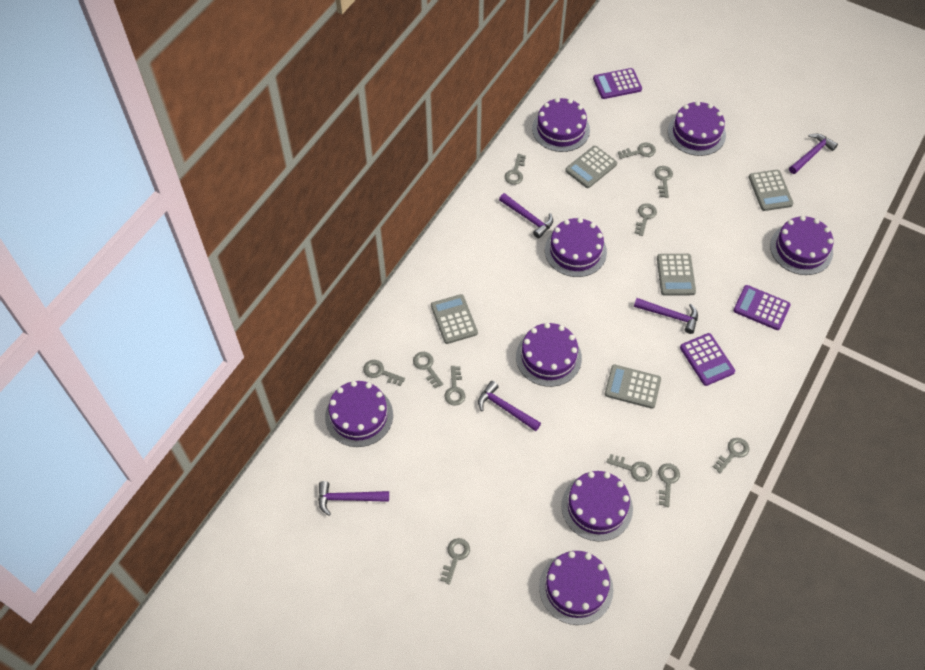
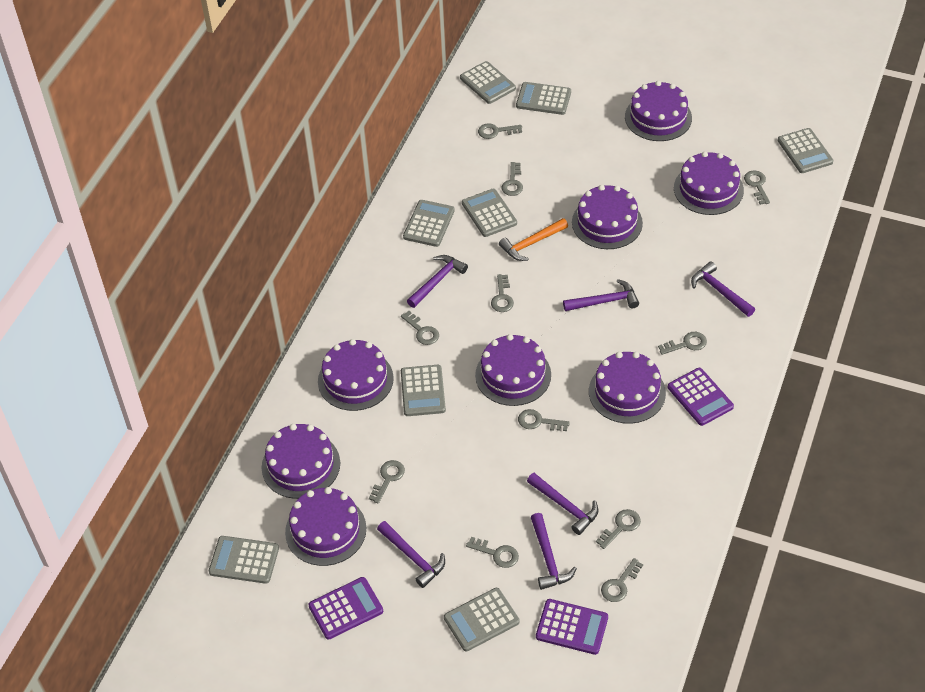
grey calculator: [431,294,478,344] [565,146,617,188] [605,365,661,409] [657,254,696,296] [749,170,794,211] = 5 -> [209,536,279,584] [401,365,446,416] [403,200,455,247] [444,588,520,651] [460,61,516,104] [462,189,517,237] [516,82,571,115] [778,128,833,173] = 8
orange hammer: none = 0 -> [499,218,568,261] = 1
purple hammer: [318,481,389,516] [478,381,541,431] [499,193,553,238] [634,298,698,334] [789,134,838,174] = 5 -> [377,521,445,588] [407,255,468,308] [527,473,598,535] [531,513,577,590] [563,279,639,311] [691,261,755,317] = 6

